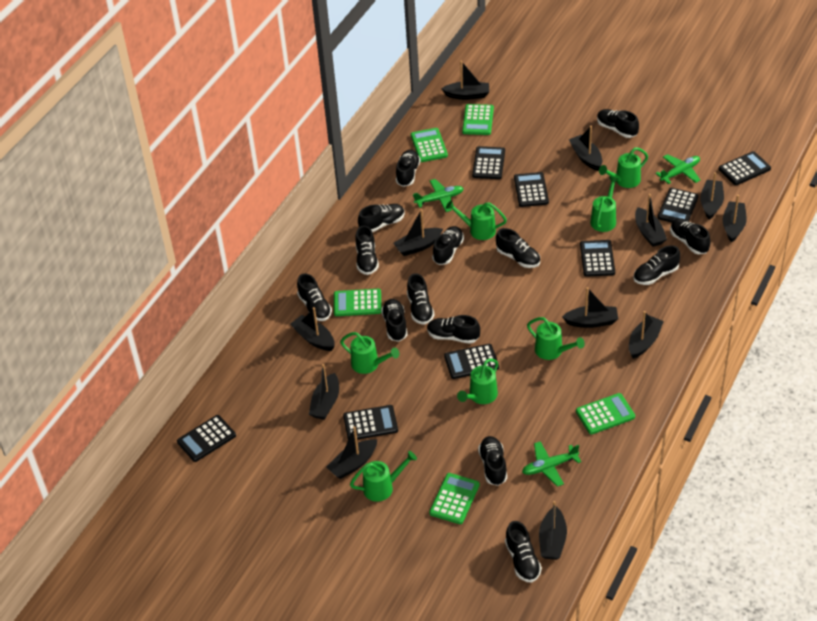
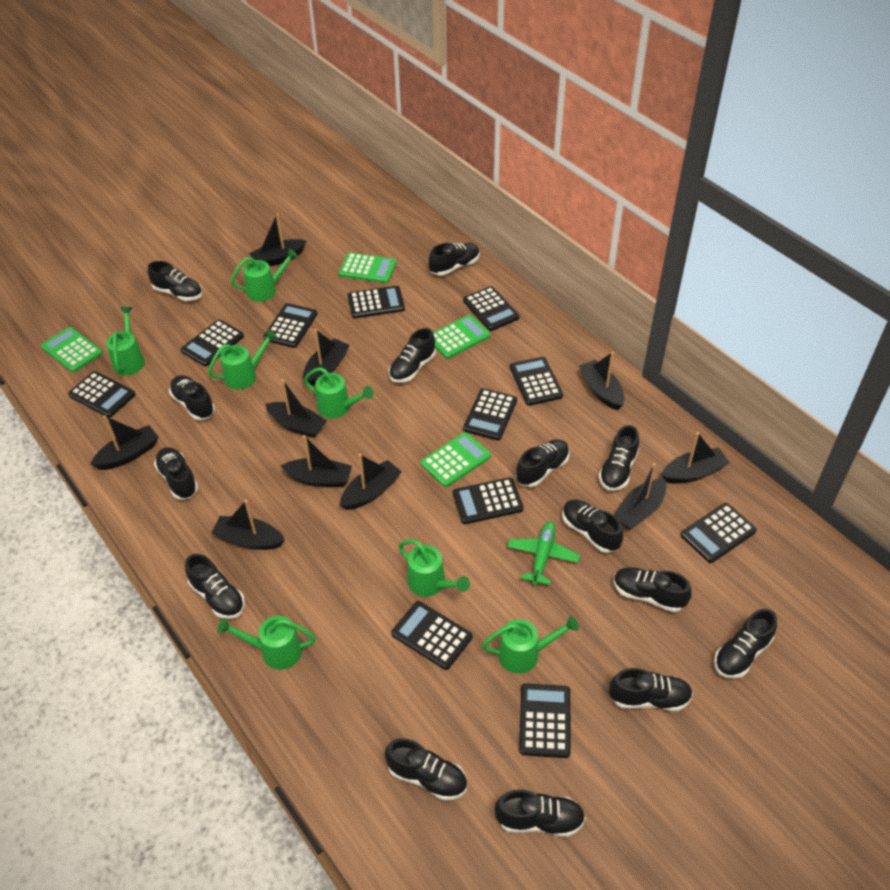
black boat: [290,307,335,351] [309,364,339,420] [326,427,377,479] [393,209,443,256] [441,61,489,100] [539,501,567,560] [562,287,618,328] [569,126,602,171] [629,311,664,359] [635,194,667,247] [700,172,724,220] [723,195,747,243] = 12 -> [90,416,158,470] [211,500,285,550] [249,213,306,266] [265,379,327,438] [281,435,352,487] [303,329,350,386] [340,454,402,510] [579,352,625,410] [614,463,667,530] [661,432,730,484] = 10
black calculator: [177,415,236,462] [343,405,398,440] [444,344,499,379] [472,146,505,179] [514,172,549,207] [580,240,615,277] [658,188,699,223] [719,151,771,185] = 8 -> [68,371,136,418] [181,320,244,366] [263,303,318,348] [348,286,405,318] [391,601,472,670] [453,477,524,524] [463,286,520,331] [463,388,517,441] [510,357,563,406] [519,683,571,758] [681,503,757,563] = 11
green calculator: [334,289,382,316] [411,128,448,162] [429,473,480,524] [462,104,494,135] [576,393,635,435] = 5 -> [41,327,103,373] [339,252,396,283] [421,432,491,487] [433,315,491,359] = 4
green plane: [413,179,464,212] [522,441,581,487] [655,154,700,184] = 3 -> [507,521,580,585] = 1

